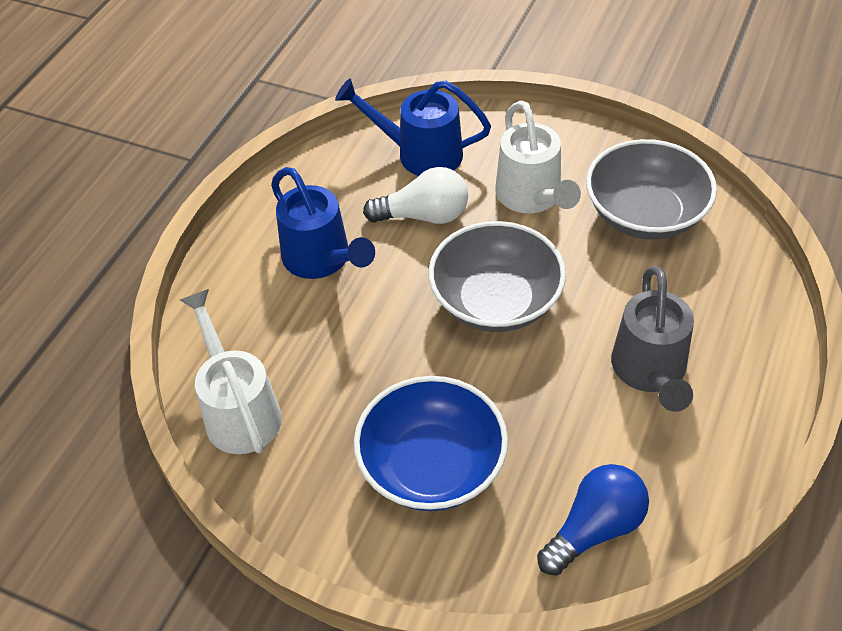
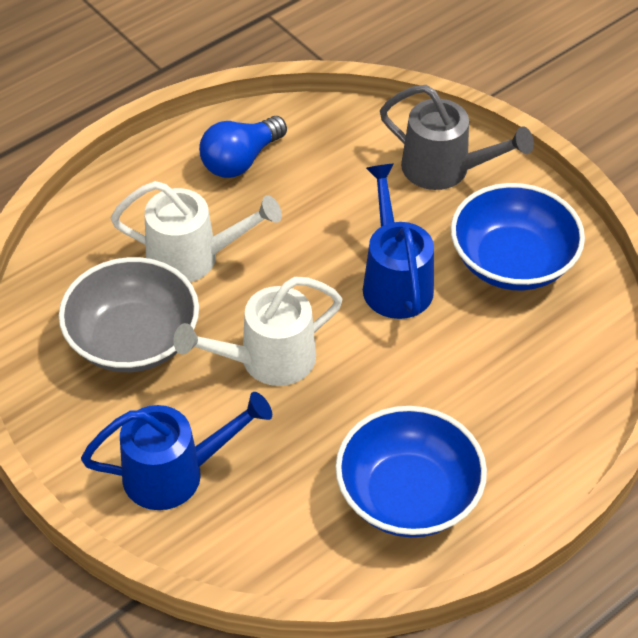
blue bowl: [354,376,508,511] = 1 -> [335,406,487,537] [451,183,585,291] = 2
grey bowl: [429,221,566,332] [586,139,717,240] = 2 -> [59,257,199,372] = 1
white light bulb: [363,167,468,224] = 1 -> none = 0

